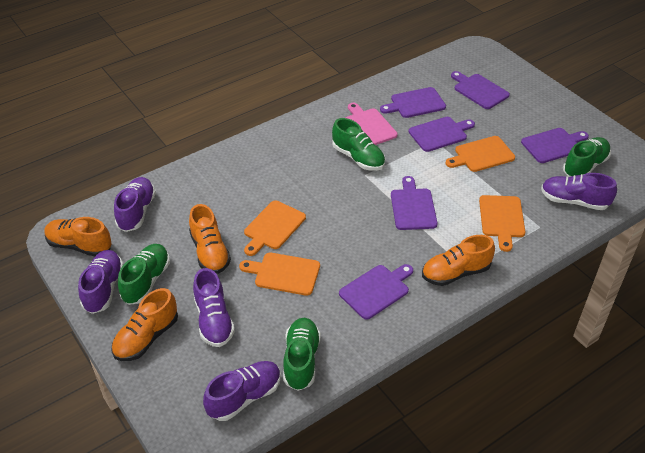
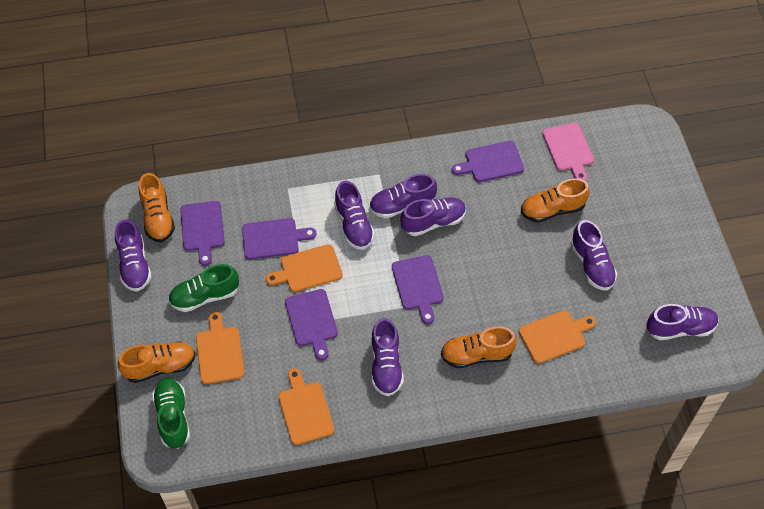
green shoe: [118,244,170,305] [283,318,321,391] [332,118,385,171] [563,137,611,177] = 4 -> [152,378,190,449] [168,264,239,312] = 2
purple cutting board: [339,264,413,320] [380,87,446,118] [391,176,438,230] [409,117,475,152] [451,71,510,109] [521,128,589,163] = 6 -> [180,201,225,266] [242,218,316,260] [285,289,338,360] [392,255,444,324] [452,141,524,182] = 5
purple shoe: [78,250,123,314] [114,177,156,232] [193,268,235,347] [203,361,281,421] [541,173,617,210] = 5 -> [115,220,152,292] [334,181,375,250] [369,174,437,218] [371,318,404,396] [400,197,466,236] [570,220,617,291] [646,304,719,340] = 7

